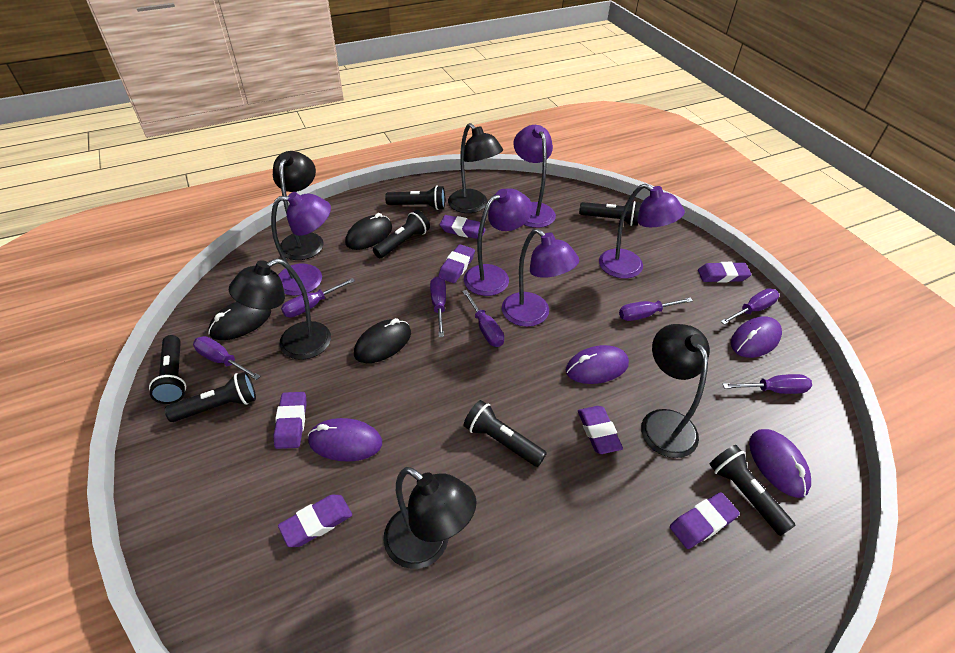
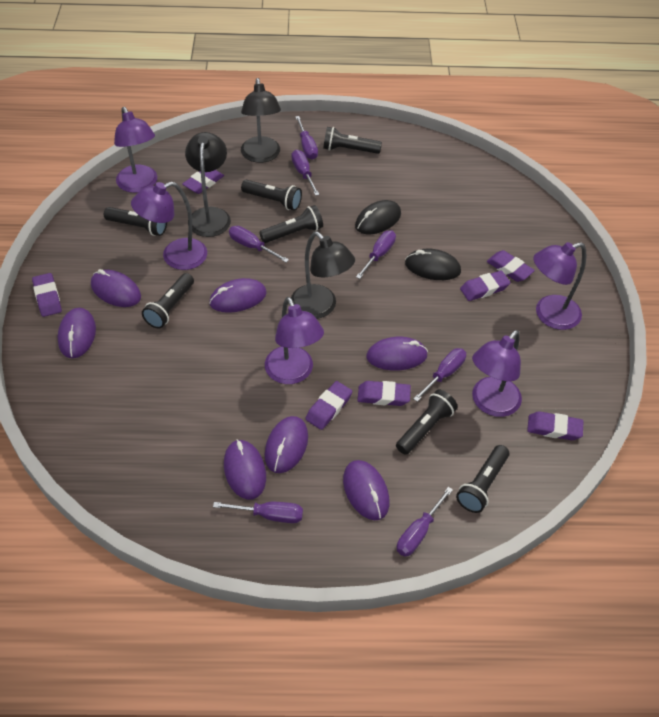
black lamp: [229,258,331,360] [273,151,324,260] [384,467,476,569] [448,123,503,213] [641,324,710,458] = 5 -> [185,132,231,237] [241,78,281,163] [291,232,355,319] = 3
black mouse: [208,302,271,340] [345,213,392,250] [354,318,411,363] = 3 -> [355,200,401,234] [405,249,461,280] = 2
purple mouse: [308,418,382,462] [566,345,629,384] [731,316,782,358] [749,429,811,498] = 4 -> [58,308,96,358] [91,269,141,307] [209,278,267,313] [224,439,266,500] [265,416,308,473] [343,460,389,520] [366,337,428,370] = 7

